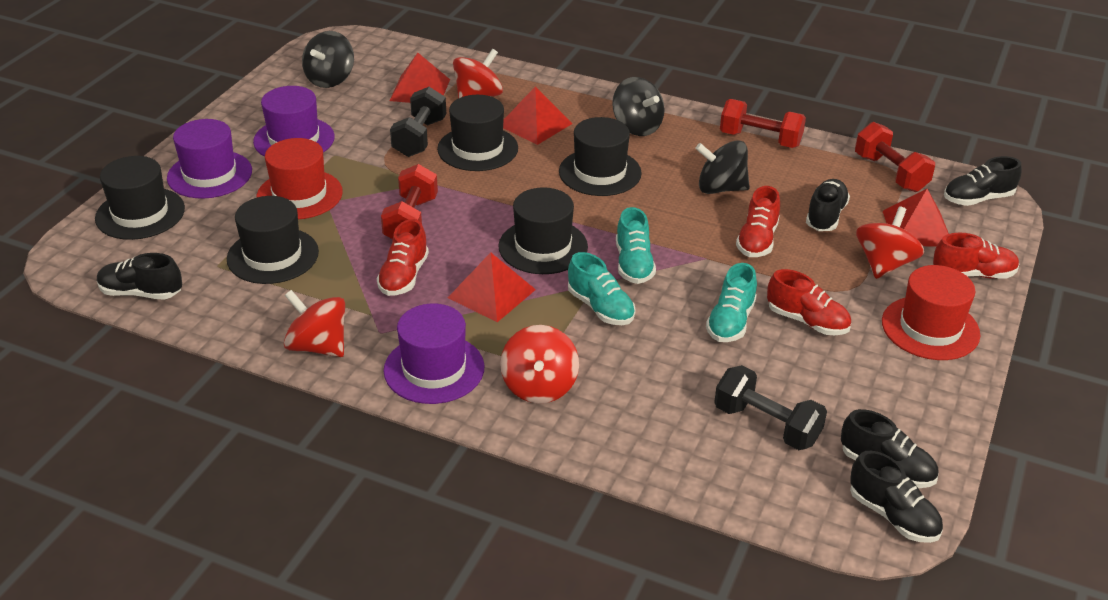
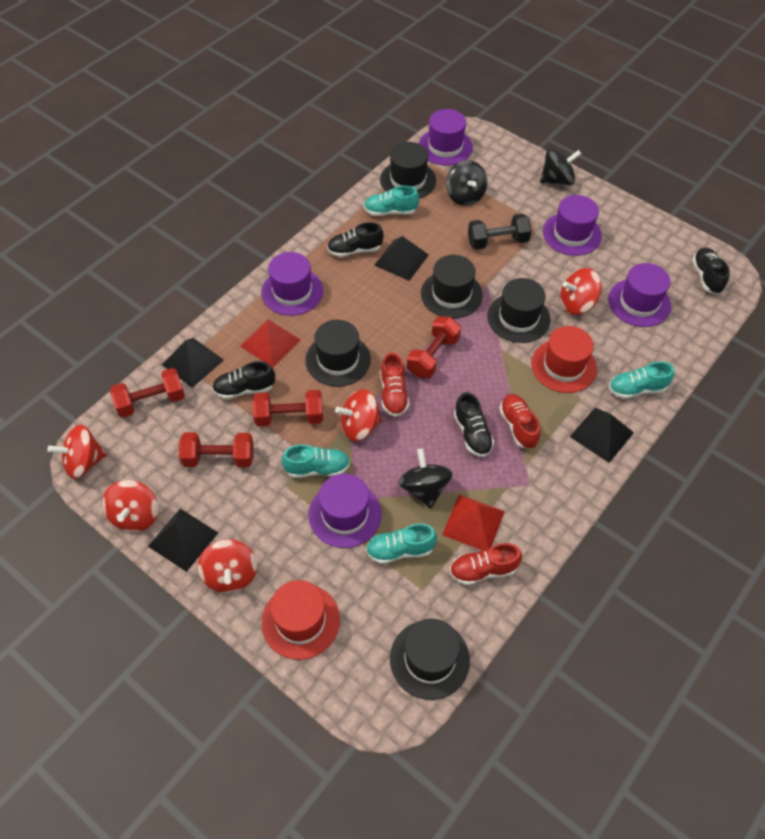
black dumbbell: [390,87,446,157] [714,365,827,450] = 2 -> [468,214,532,250] = 1
black pyramid: none = 0 -> [148,509,218,572] [162,338,224,388] [374,236,429,281] [570,408,634,463] = 4
black shoe: [97,253,182,300] [806,179,850,231] [841,409,938,488] [850,451,943,543] [944,156,1022,206] = 5 -> [212,361,275,399] [327,222,383,257] [454,392,494,457] [692,248,730,294] = 4
purple hat: [167,119,252,199] [253,86,335,157] [384,304,484,404] = 3 -> [261,252,323,316] [309,474,382,548] [419,109,473,166] [543,195,602,256] [608,263,671,327] = 5
red dumbbell: [381,164,438,239] [720,99,806,148] [855,122,935,192] = 3 -> [110,368,185,418] [179,432,254,467] [253,390,323,426] [407,316,461,378] = 4
red pyramid: [389,53,450,103] [448,252,536,322] [503,86,572,145] [883,189,949,246] = 4 -> [240,319,301,367] [442,495,505,550] = 2
red shoe: [377,219,429,296] [736,186,780,257] [767,269,851,335] [933,233,1019,279] = 4 -> [380,352,409,417] [450,543,522,585] [499,394,541,449] = 3
red spinning top: [284,290,345,357] [453,49,503,99] [500,325,579,404] [856,207,924,279] = 4 -> [47,425,107,479] [102,480,158,532] [198,539,258,593] [335,389,382,441] [560,268,602,315] = 5
turquoise shoe: [568,252,636,325] [616,207,656,284] [706,263,757,342] = 3 -> [281,445,350,478] [364,186,419,216] [366,523,437,564] [609,361,675,399] = 4

